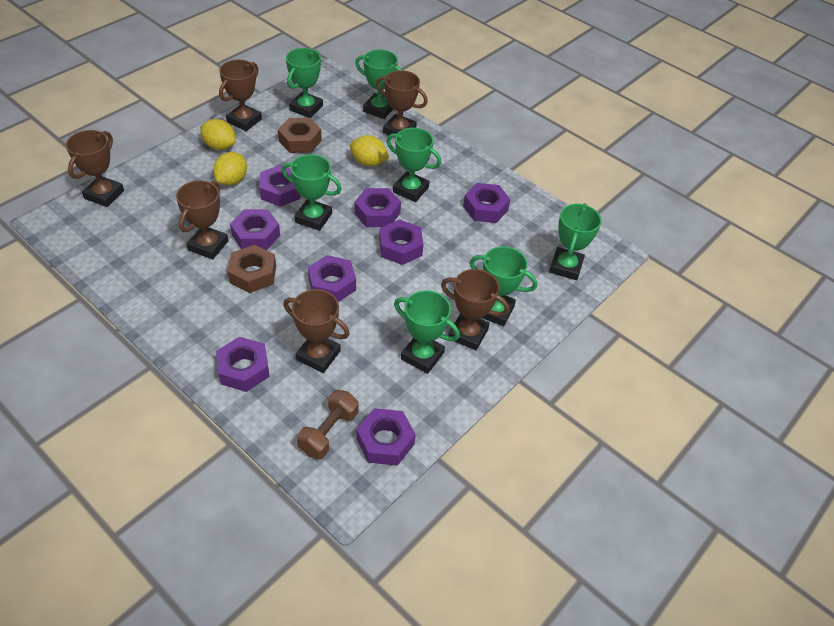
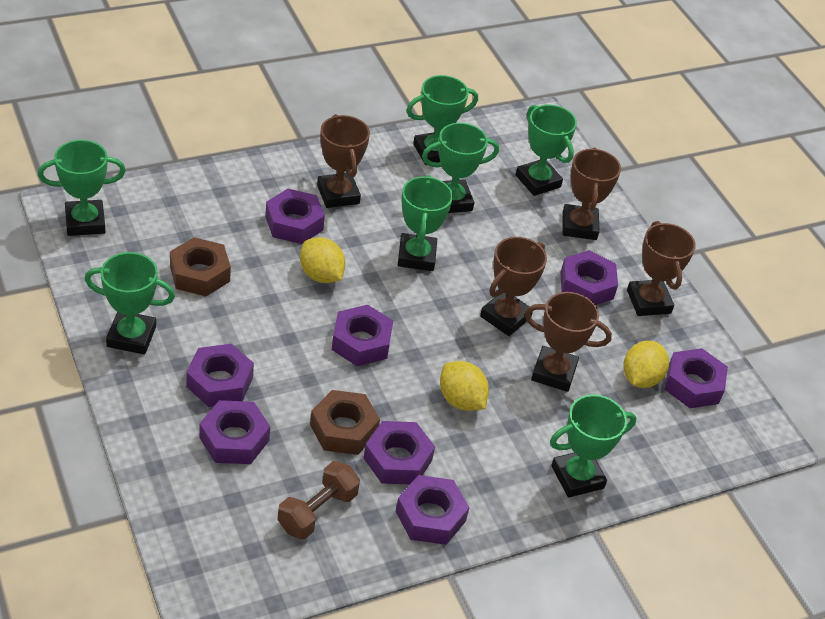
brown trophy: [66,130,124,207] [176,180,229,259] [219,60,262,131] [283,289,350,373] [376,70,428,135] [441,269,509,350] = 6 -> [317,114,370,208] [480,237,547,336] [525,292,612,392] [562,148,621,240] [627,221,696,316] = 5

